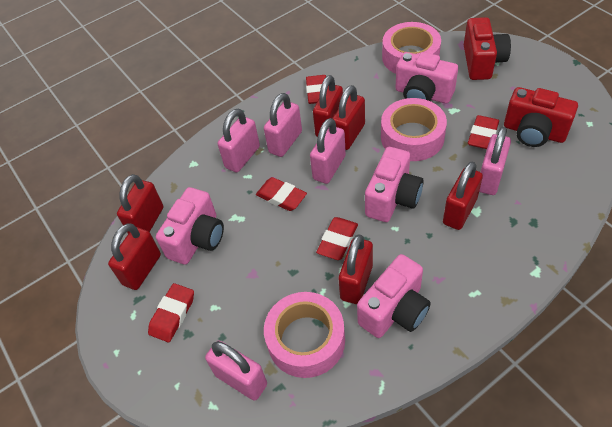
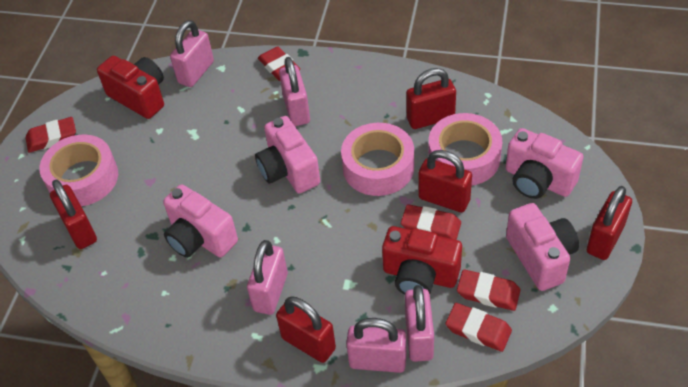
red padlock: [108,223,161,290] [117,174,163,234] [313,75,343,137] [332,85,365,150] [338,234,373,304] [443,162,483,230] = 6 -> [50,180,97,249] [276,296,336,363] [406,68,456,129] [419,150,472,212] [587,186,632,260] = 5

